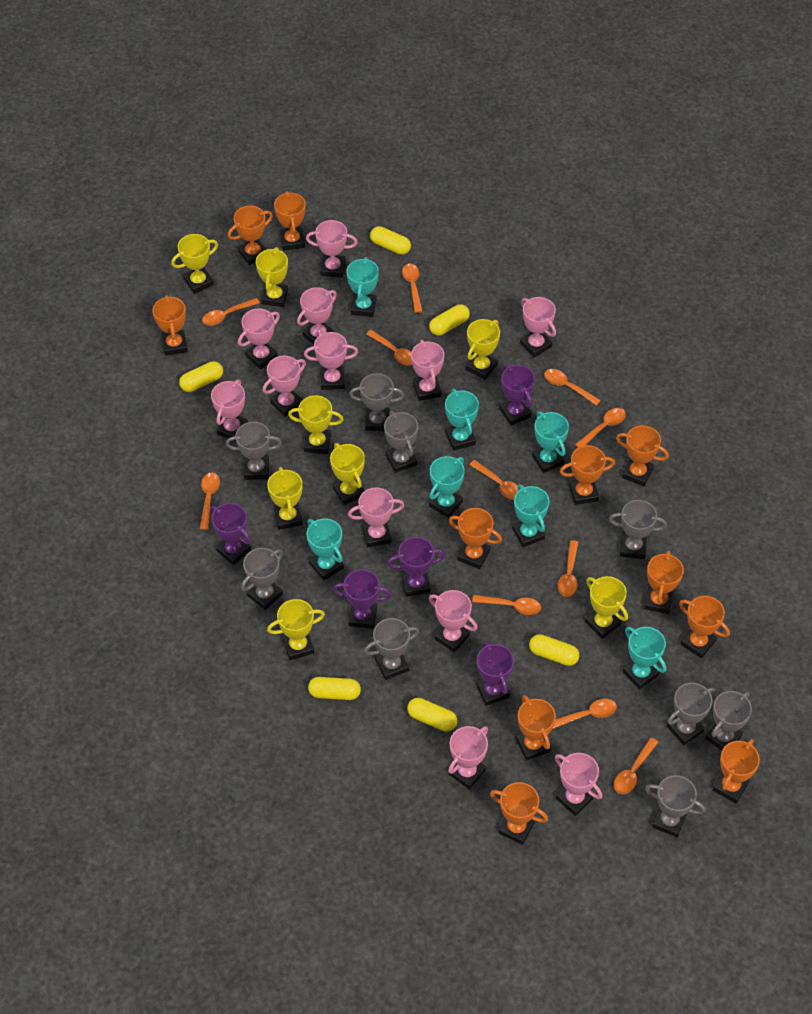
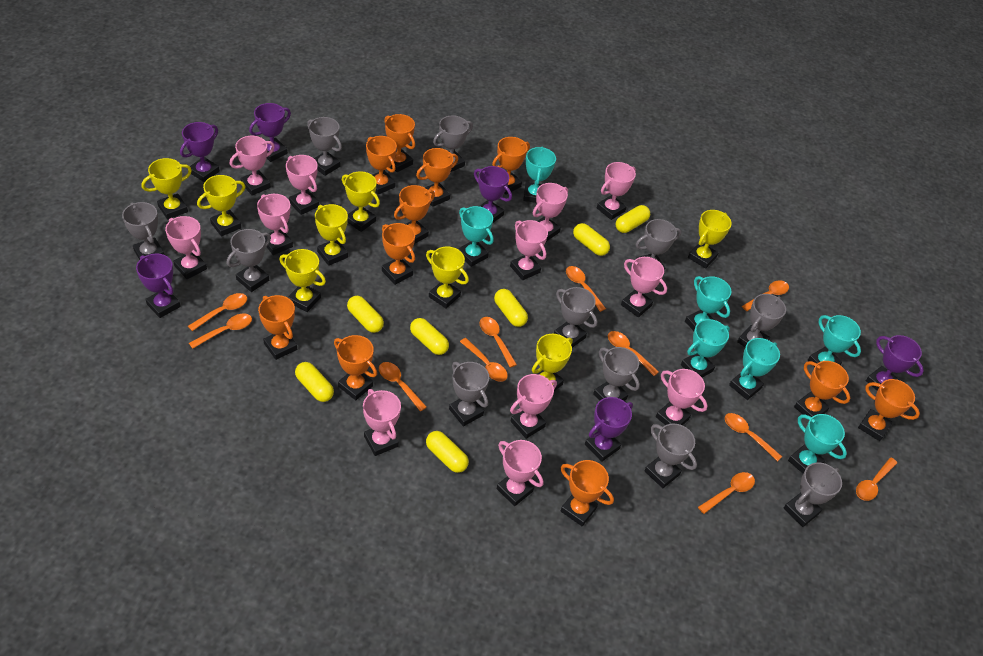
grey trophy: [225,422,282,480] [241,548,283,610] [349,373,405,431] [364,618,419,680] [384,411,418,473] [609,500,667,559] [645,775,706,837] [667,683,715,745] [705,691,752,751] = 9 -> [122,202,164,260] [227,229,271,292] [307,117,342,176] [433,115,473,172] [449,362,489,426] [554,287,597,348] [593,347,640,401] [636,219,681,271] [644,424,697,488] [737,294,786,347] [784,462,842,527] = 11
purple trophy: [210,503,251,565] [333,569,392,629] [387,537,445,597] [476,641,514,706] [500,364,535,426] = 5 -> [136,253,181,318] [180,122,220,182] [249,103,291,162] [474,166,512,223] [585,397,633,462] [866,335,924,391] = 6
yellow capsule: [179,361,223,392] [308,677,361,700] [370,226,411,255] [407,698,457,732] [429,304,470,336] [529,634,580,666] = 6 -> [295,362,334,402] [347,296,384,333] [410,318,449,355] [426,431,469,473] [494,289,528,327] [573,223,610,256] [616,205,650,233] = 7

